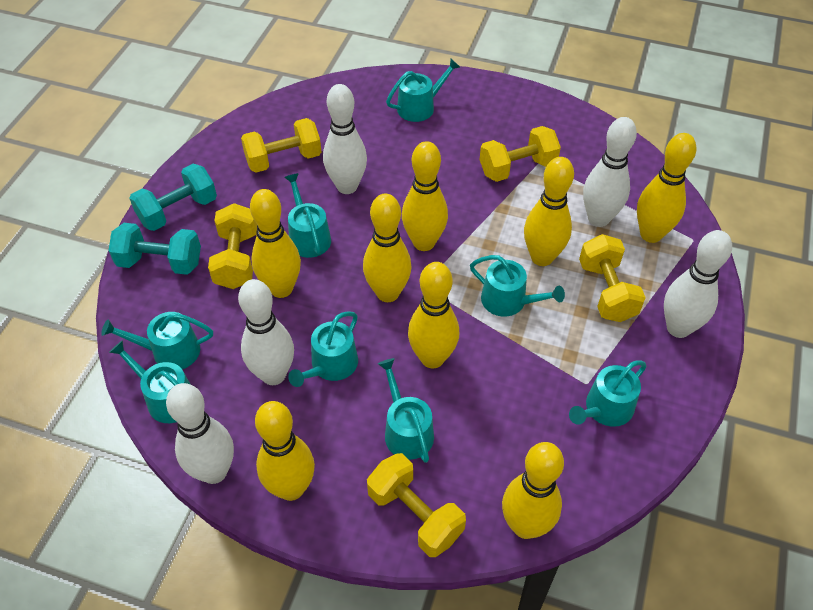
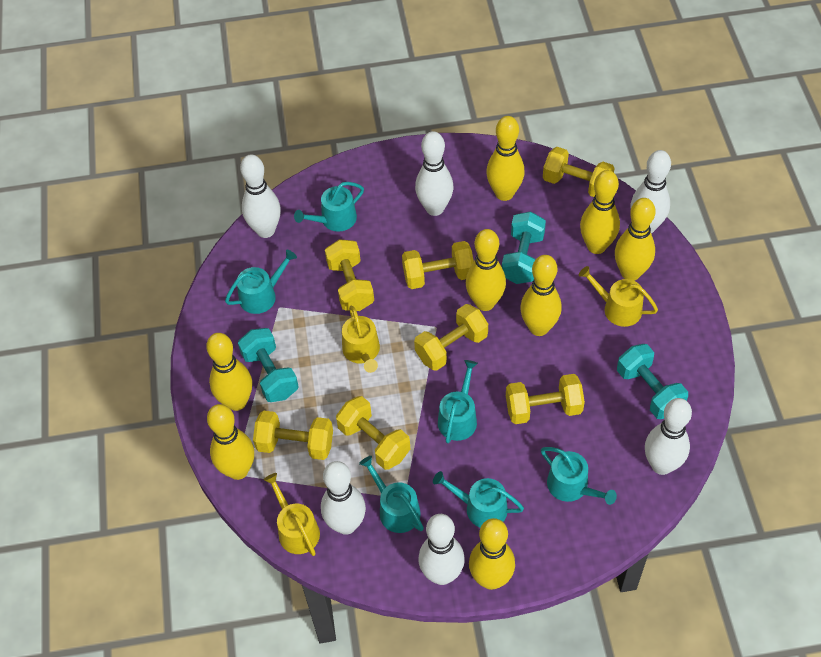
turquoise dumbbell: [108,223,201,275] [129,164,217,231] = 2 -> [238,328,299,402] [502,212,546,284] [617,344,688,419] = 3
turquoise watering can: [101,312,213,369] [109,340,191,423] [284,173,331,258] [288,311,358,387] [378,358,434,463] [386,59,460,122] [470,255,565,317] [569,360,647,427] = 8 -> [225,250,297,314] [294,182,364,232] [359,456,424,533] [433,471,524,528] [438,360,478,443] [541,447,617,505] = 6
white bowling pin: [166,383,234,484] [238,279,294,385] [323,84,367,194] [583,117,637,227] [664,230,732,338] = 5 -> [240,155,281,238] [321,461,366,535] [415,131,454,216] [418,514,465,585] [631,150,671,234] [645,398,692,475] = 6
yellow dumbbell: [208,203,257,289] [241,118,321,173] [367,453,466,557] [480,126,561,182] [579,234,646,322] = 5 -> [253,410,333,460] [325,239,374,311] [336,396,410,470] [402,241,474,289] [414,304,488,371] [506,374,585,424] [543,147,615,197] = 7
yellow watering can: none = 0 -> [264,473,320,556] [342,305,380,373] [579,266,658,327] = 3

